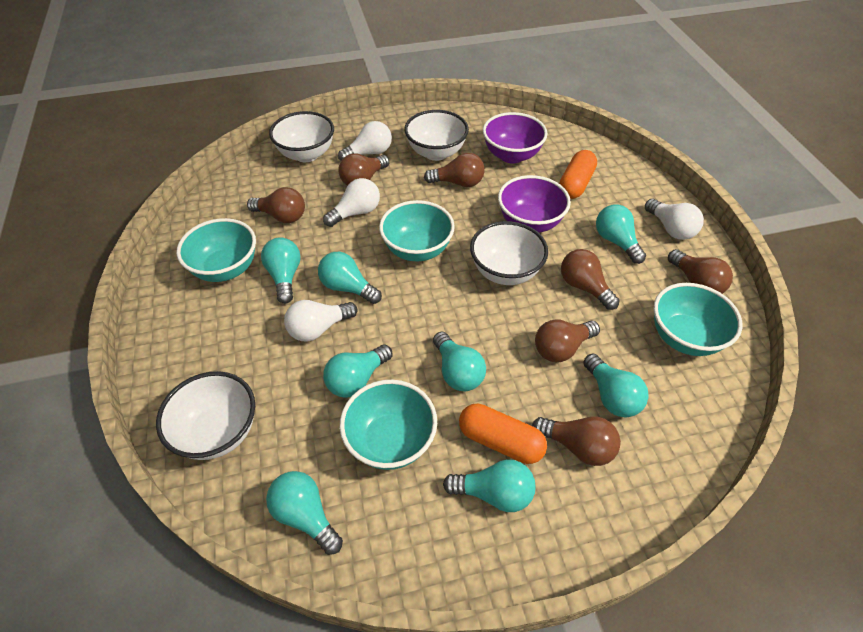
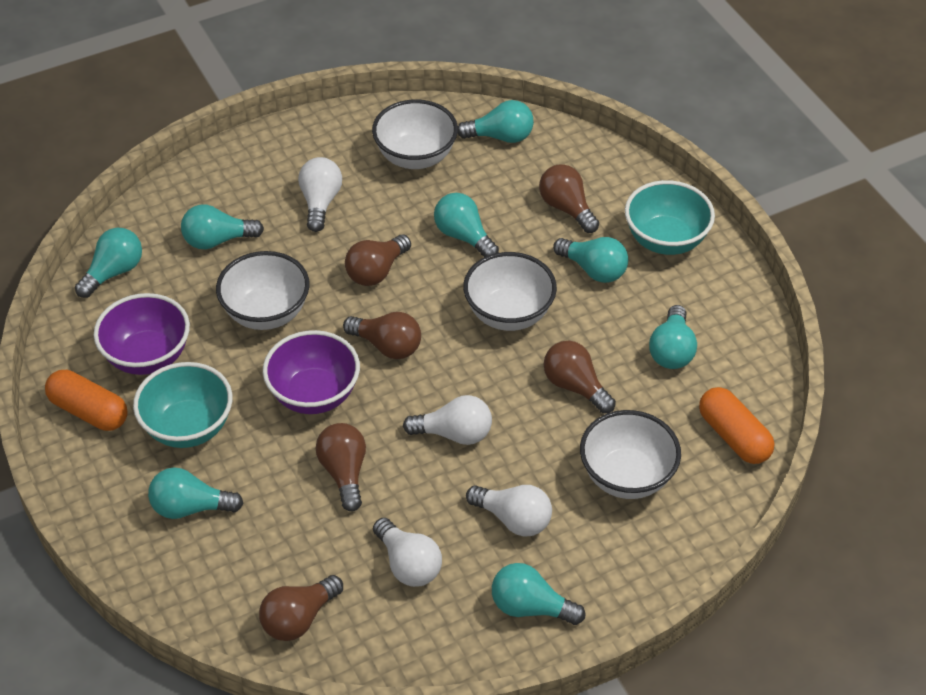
brown light bulb: [247,187,305,223] [339,153,389,186] [424,153,485,187] [532,416,621,466] [535,320,600,362] [561,249,620,310] [668,249,733,294] = 7 -> [259,575,343,641] [315,423,366,511] [343,312,421,359] [345,235,411,286] [539,164,599,233] [544,341,616,414] = 6
turquoise bowl: [176,218,256,282] [340,380,437,470] [379,200,455,261] [653,283,743,356] = 4 -> [133,362,232,448] [625,180,715,255] = 2

